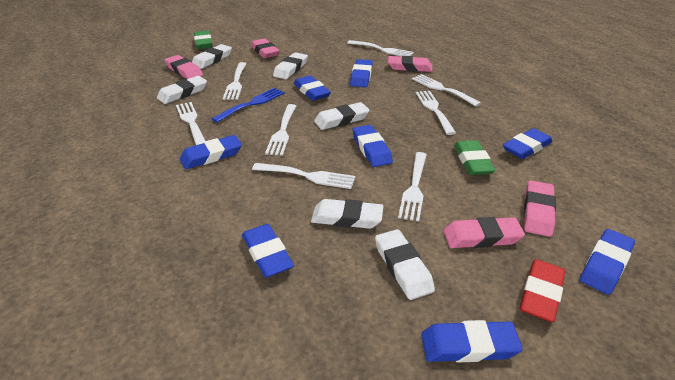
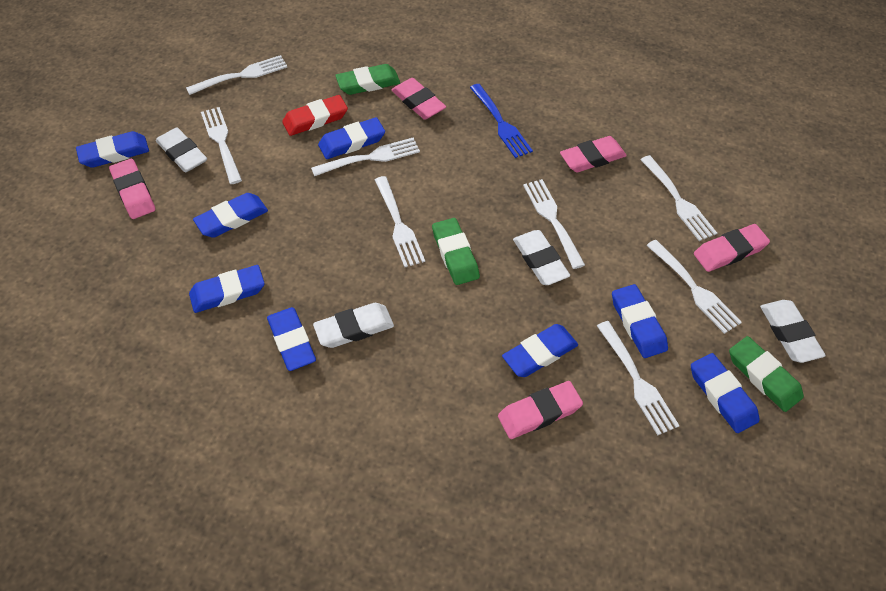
green eraser: [194,31,213,49] [454,140,496,175] = 2 -> [335,64,400,95] [432,218,480,285] [729,336,804,412] = 3
white eraser: [157,76,207,104] [192,44,232,69] [273,52,308,79] [311,199,383,229] [314,102,370,130] [375,229,435,300] = 6 -> [156,127,207,172] [313,303,394,348] [513,230,570,285] [760,300,826,363] = 4

